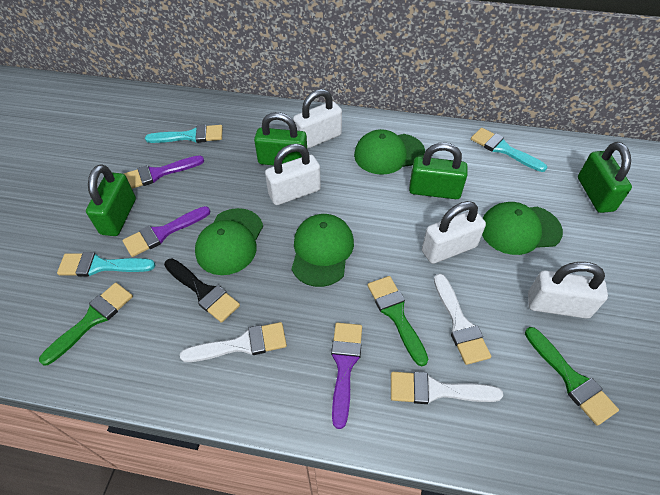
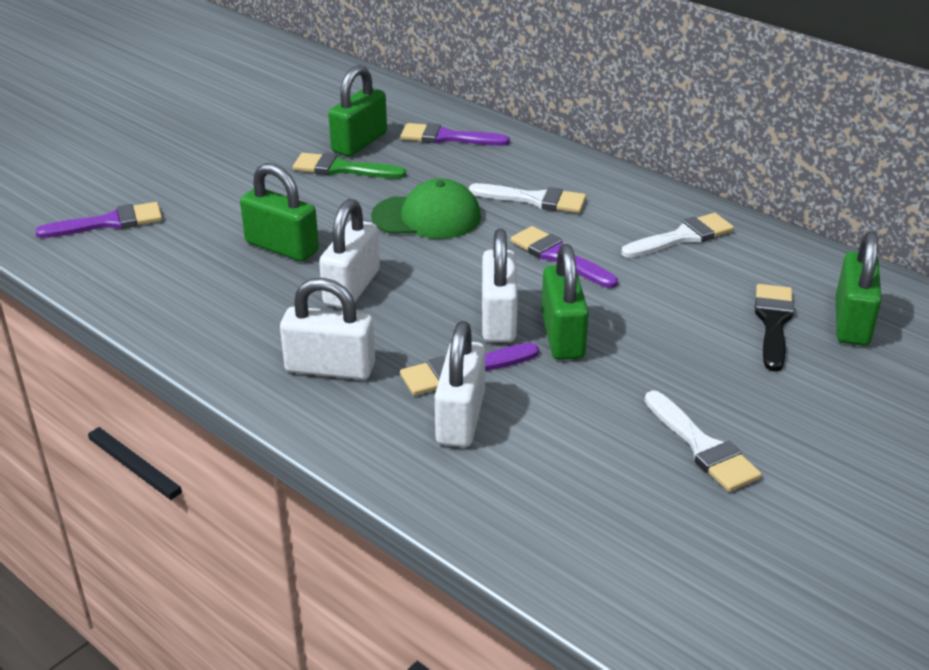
green brush: [39,283,133,365] [368,276,428,366] [525,327,619,426] = 3 -> [293,153,406,178] = 1
green cap: [195,208,263,275] [291,214,354,287] [354,129,425,175] [482,202,563,255] = 4 -> [371,178,481,239] = 1
purple brush: [123,206,210,257] [124,155,204,189] [331,322,362,429] = 3 -> [35,202,162,238] [400,123,510,146] [400,343,539,396] [510,226,618,288] = 4
turquoise brush: [57,252,155,276] [145,125,223,143] [471,128,547,172] = 3 -> none = 0

